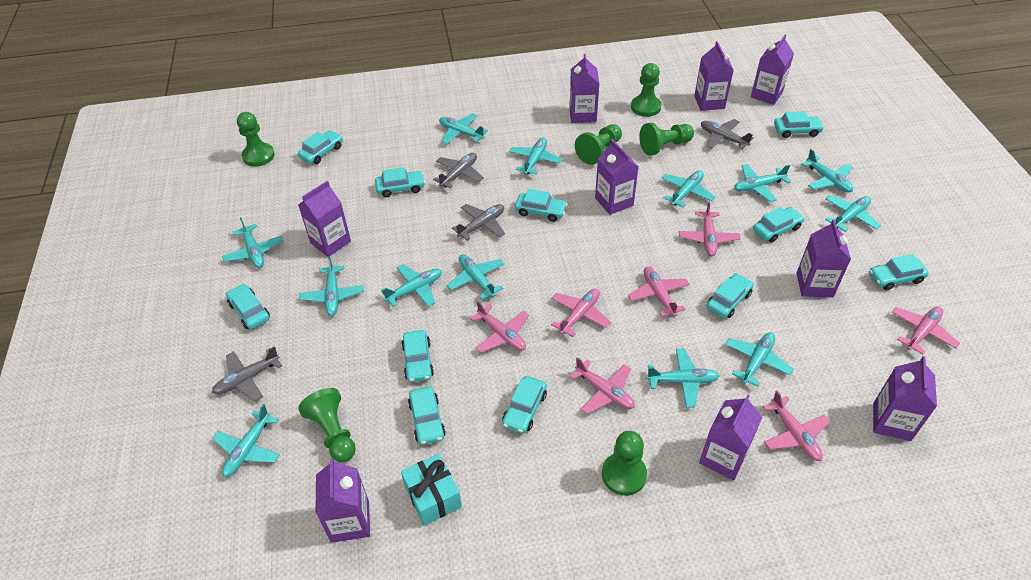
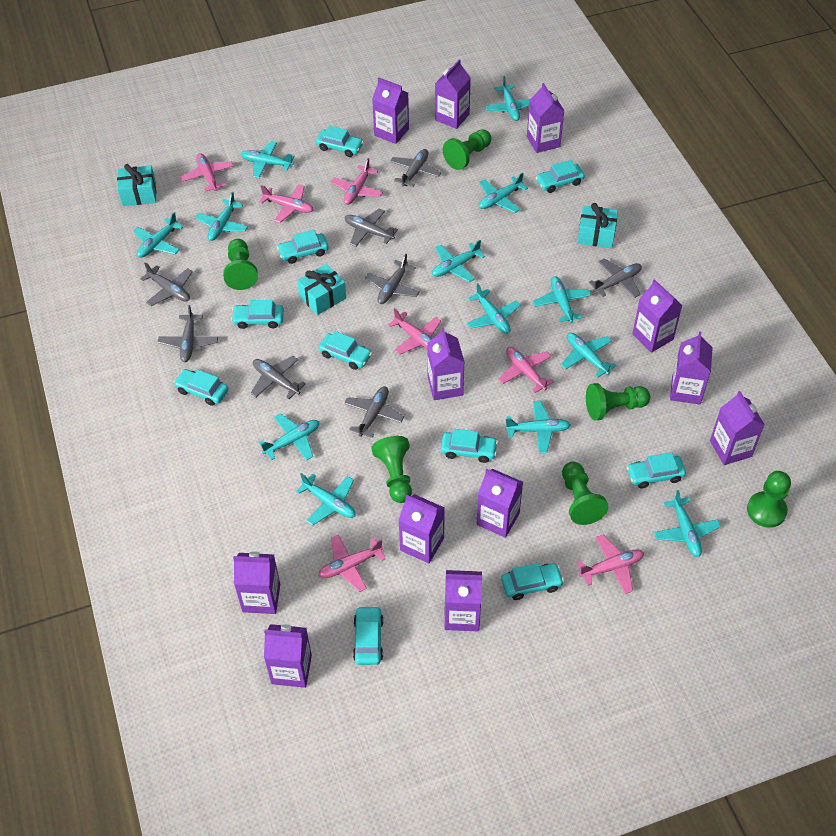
grey plane: [212,346,282,401] [433,153,484,189] [452,204,505,241] [701,119,753,149] = 4 -> [140,262,193,306] [158,305,218,362] [251,356,306,399] [344,386,404,438] [345,209,398,247] [365,254,420,304] [390,149,441,187] [589,258,642,298] = 8
purple carton: [298,181,351,257] [316,458,370,543] [569,54,600,123] [595,139,639,215] [694,41,734,111] [699,394,762,480] [751,35,794,105] [796,220,851,297] [873,356,937,441] = 9 -> [233,551,280,614] [264,624,312,688] [372,78,409,144] [398,494,445,563] [427,328,464,400] [435,59,471,129] [444,570,482,631] [477,469,523,538] [527,83,564,153] [632,279,683,353] [670,332,713,405] [710,391,765,465] = 12
turquoise car: [226,284,270,329] [298,130,343,164] [375,167,425,197] [401,330,434,382] [408,386,446,445] [502,376,547,434] [515,189,567,222] [707,273,754,318] [753,207,804,242] [774,111,824,138] [869,254,929,290] = 11 -> [174,369,229,406] [231,300,284,329] [277,230,328,264] [316,126,364,157] [319,331,372,370] [353,606,384,665] [441,429,498,463] [501,563,564,600] [536,160,585,193] [627,453,686,489] = 10
turquoise gift: [401,454,462,526] = 1 -> [117,164,157,206] [297,264,346,315] [577,203,618,248] = 3

